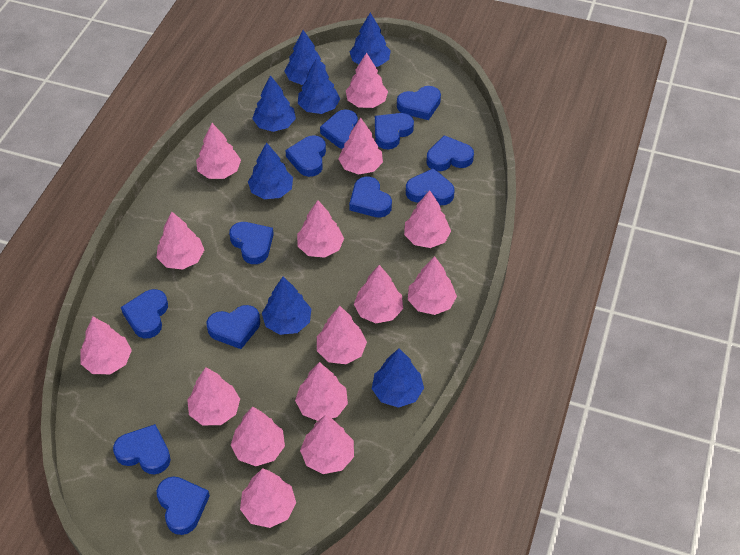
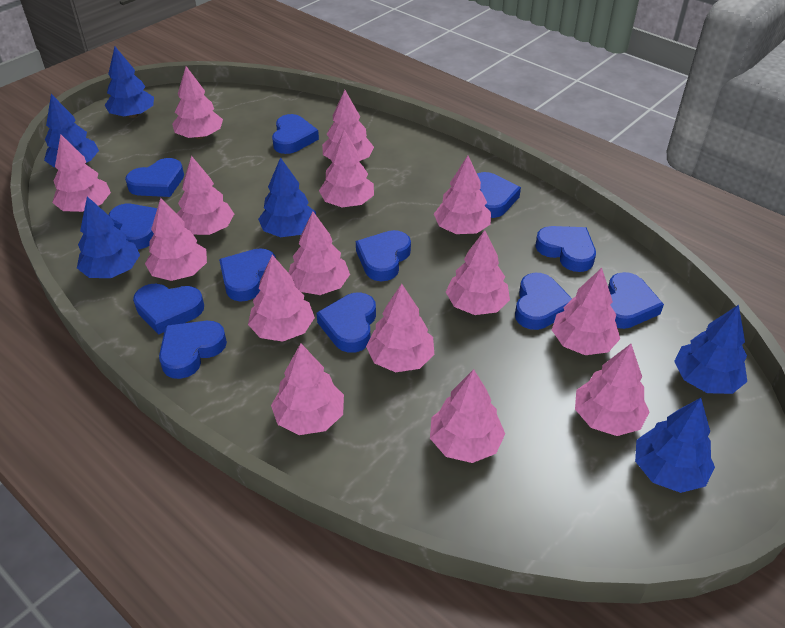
blue tree: [248,142,293,199] [252,75,296,132] [262,277,312,335] [284,30,326,85] [298,58,340,114] [350,13,391,67] [372,348,424,408] = 7 -> [44,94,99,168] [77,196,140,278] [105,46,154,118] [258,157,316,237] [635,398,715,493] [674,305,747,394] = 6

